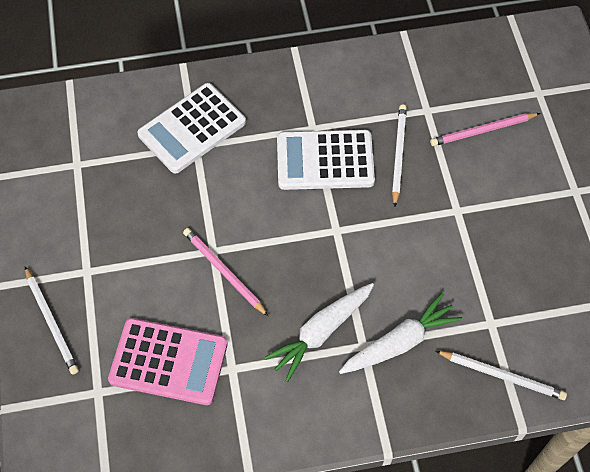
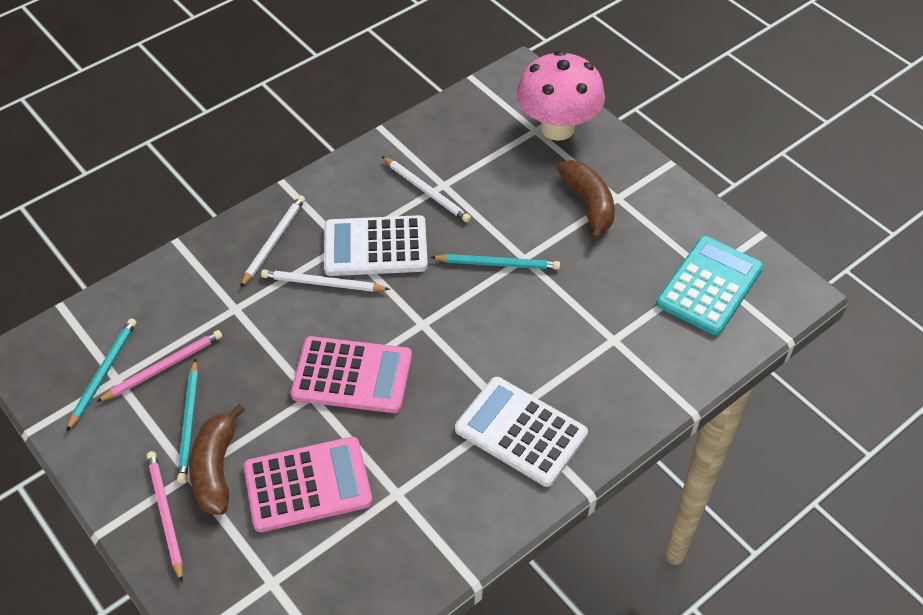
brown banana: none = 0 -> [189,404,245,515] [557,160,615,241] = 2
pink calculator: [108,318,228,405] = 1 -> [244,437,373,532] [291,336,412,413] = 2
pink mushroom: none = 0 -> [516,51,605,141] = 1
turquoise calculator: none = 0 -> [656,236,763,335] = 1
turquoise pencil: none = 0 -> [66,318,137,432] [177,359,198,483] [431,254,560,270] = 3
white carrot: [264,283,374,382] [339,293,462,374] = 2 -> none = 0

